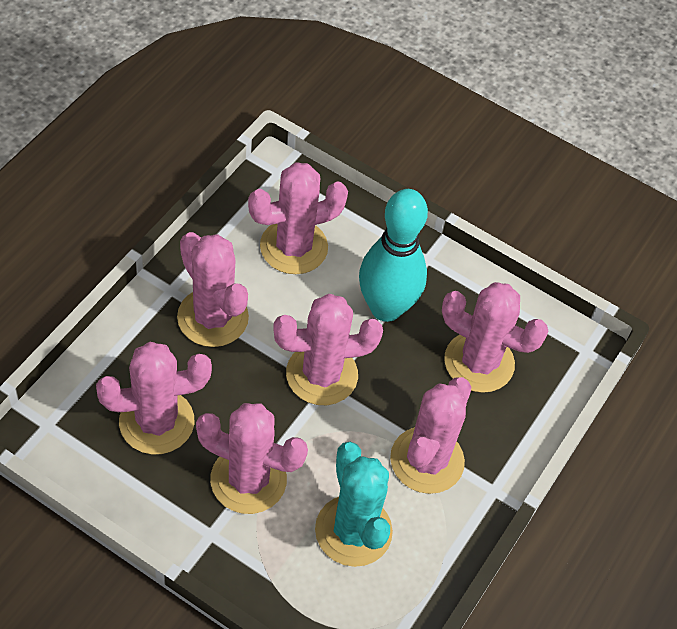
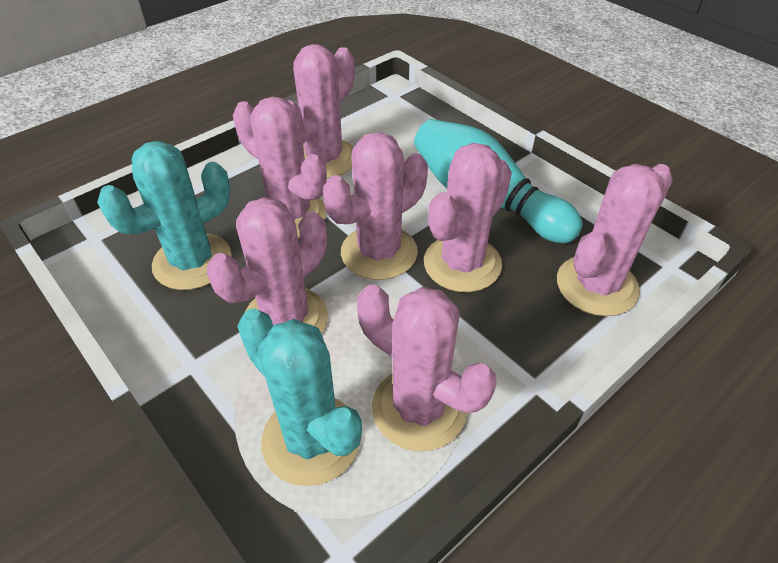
turquoise cactus: [315,442,393,567] = 1 -> [97,141,232,290] [237,308,362,486] = 2

